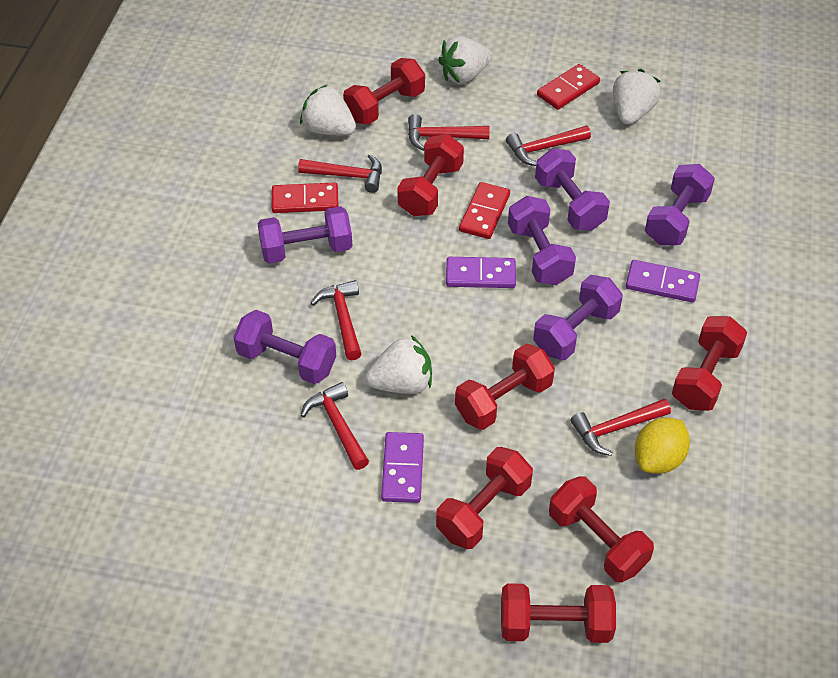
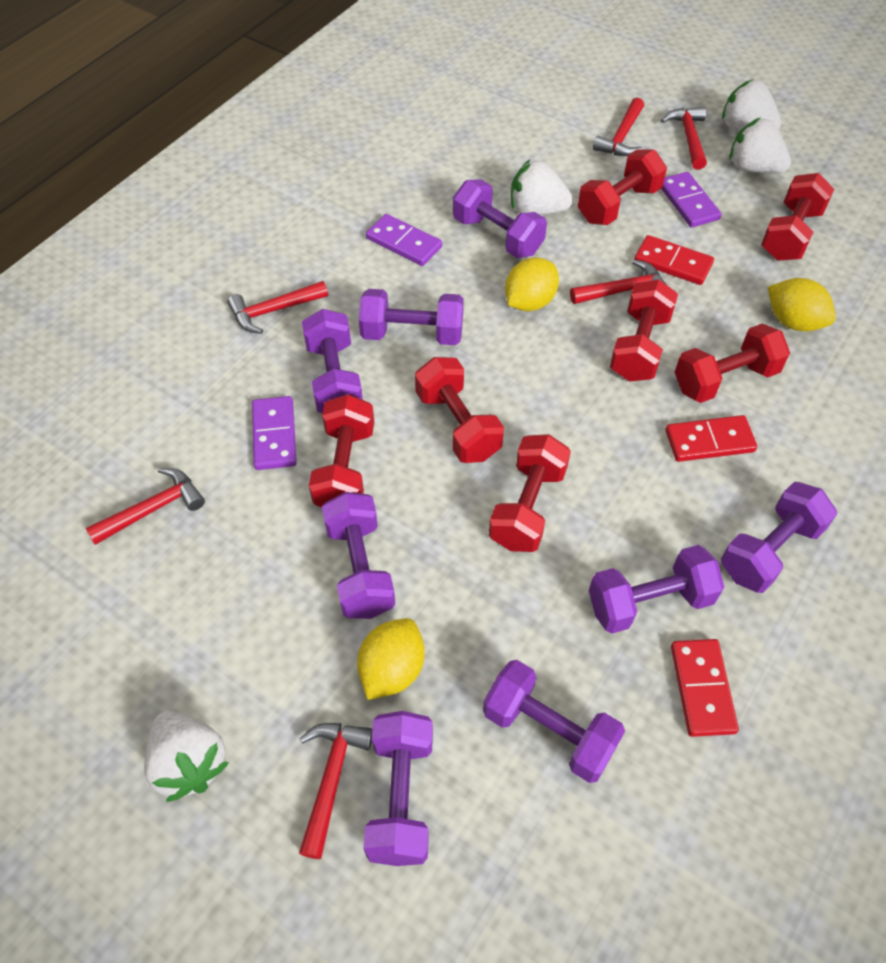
purple dumbbell: [234,310,336,384] [257,206,352,263] [508,196,576,285] [533,275,623,360] [535,148,610,231] [645,164,715,246] = 6 -> [302,309,363,413] [322,492,395,619] [359,289,464,345] [363,711,433,866] [453,179,547,258] [483,660,625,783] [589,545,724,634] [721,482,837,593] = 8
yellow lemon: [635,418,690,474] = 1 -> [357,618,424,700] [505,257,559,311] [768,278,836,331] = 3

